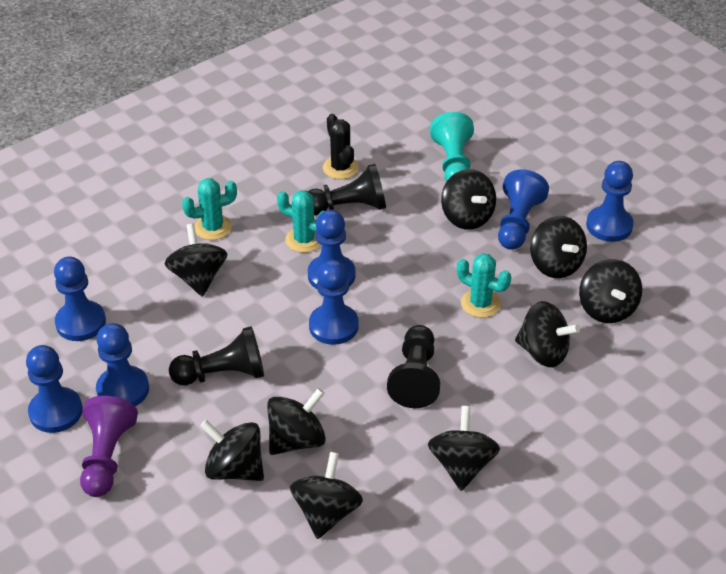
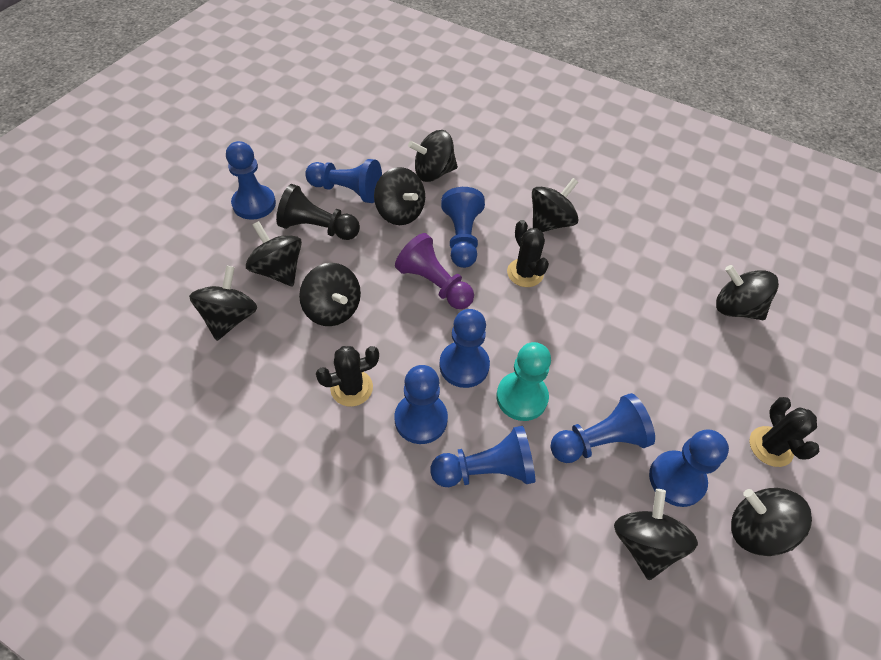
black cactus: [323,114,359,179] = 1 -> [316,346,379,406] [507,220,549,287] [750,397,820,467] = 3
black pawn: [169,326,264,385] [307,164,386,215] [387,325,440,408] = 3 -> [276,184,360,240] = 1
blue pawn: [26,345,83,433] [54,257,106,341] [96,323,149,406] [308,210,356,289] [309,260,359,345] [498,169,549,250] [586,161,634,242] = 7 -> [226,141,276,220] [305,159,382,203] [395,365,448,444] [430,426,535,487] [439,309,490,388] [441,187,485,268] [550,393,655,463] [649,429,729,507] = 8
turquoise cactus: [182,178,237,240] [277,190,324,253] [457,253,511,318] = 3 -> none = 0

